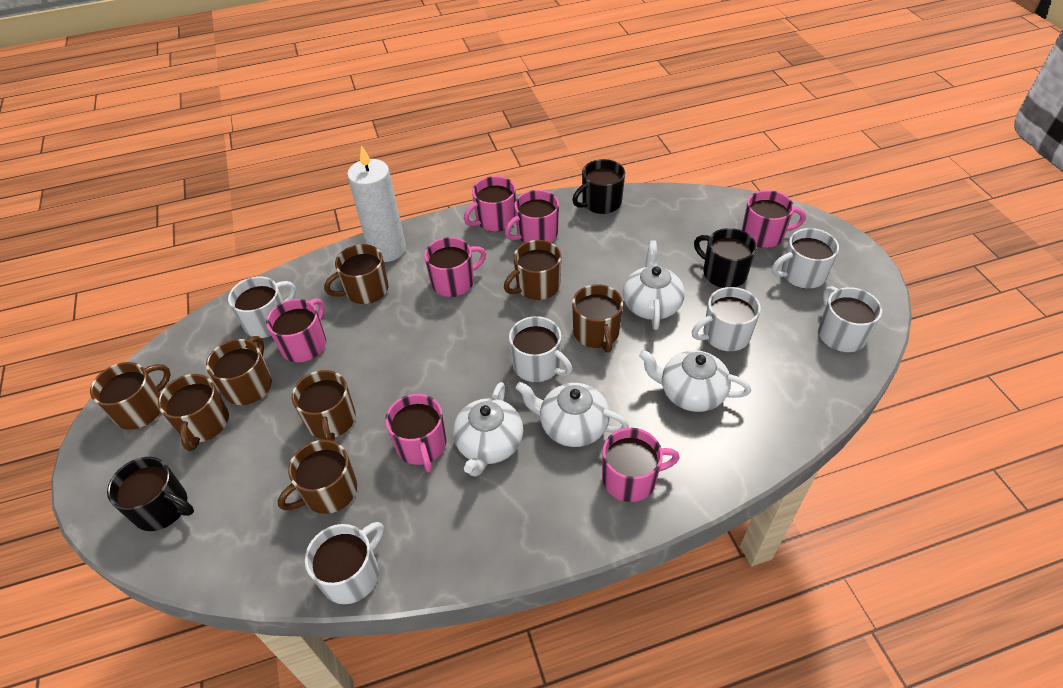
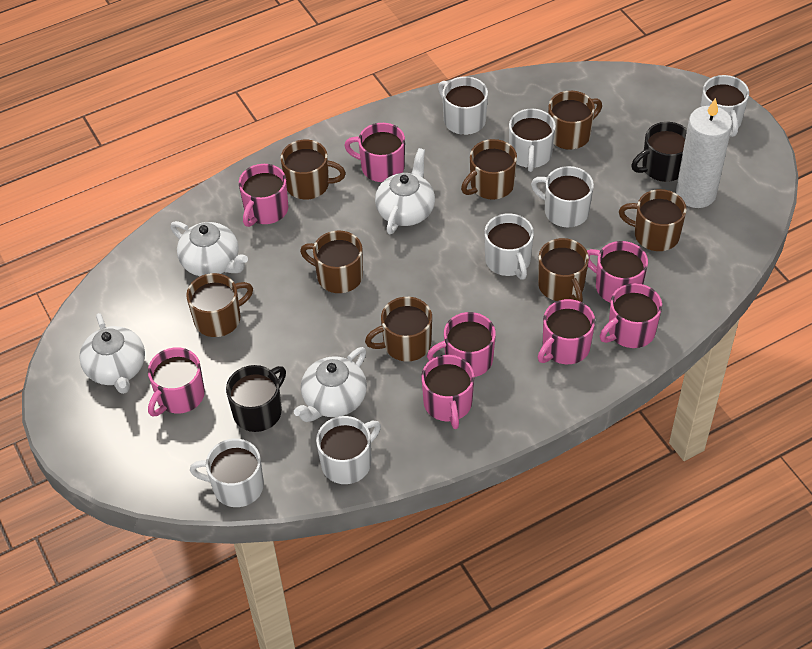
black mug: [107,457,194,531] [572,159,625,214] [694,228,757,288] = 3 -> [226,365,286,432] [631,122,687,182] = 2
pink mug: [266,298,326,362] [385,394,447,473] [424,237,486,297] [464,176,516,232] [505,190,559,243] [602,428,680,502] [742,190,806,248] = 7 -> [148,347,205,417] [239,164,288,227] [344,123,405,182] [421,355,474,429] [427,312,496,377] [538,299,595,364] [587,241,648,303] [600,283,662,348] = 8
white mug: [228,276,296,338] [305,522,384,604] [509,316,573,382] [692,287,761,351] [772,228,839,289] [818,286,882,352] = 6 -> [190,439,264,507] [316,416,381,484] [438,76,488,135] [484,213,534,280] [509,109,556,172] [531,166,594,227] [700,75,749,137] = 7

